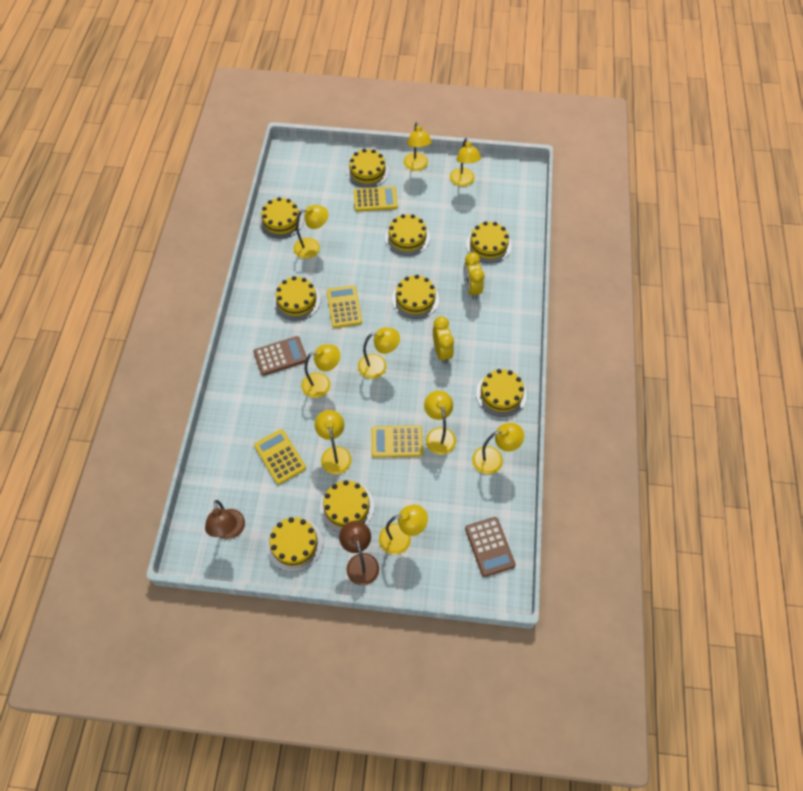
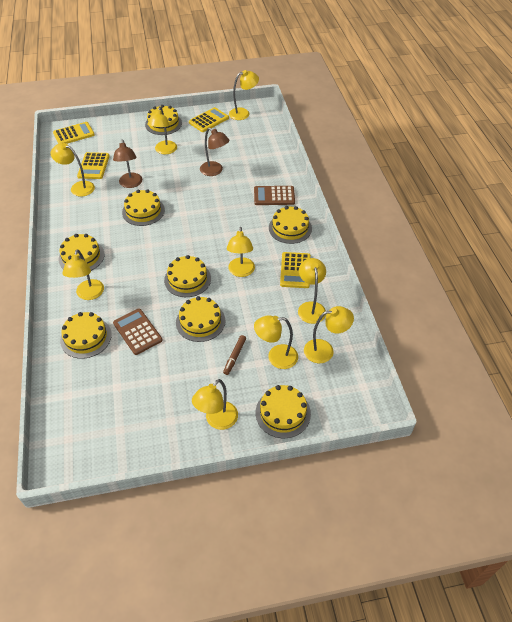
brown marker: none = 0 -> [223,335,246,375] = 1
yellow cake: [259,197,304,239] [267,517,323,572] [273,276,321,321] [320,480,374,533] [346,149,389,188] [385,214,430,256] [392,275,439,319] [466,221,512,263] [476,369,527,417] = 9 -> [58,234,105,271] [60,312,112,359] [122,189,165,226] [145,105,182,135] [164,255,211,297] [176,296,225,342] [256,385,311,438] [269,206,312,244] = 8
yellow clock: [433,316,454,364] [463,252,484,300] = 2 -> none = 0

